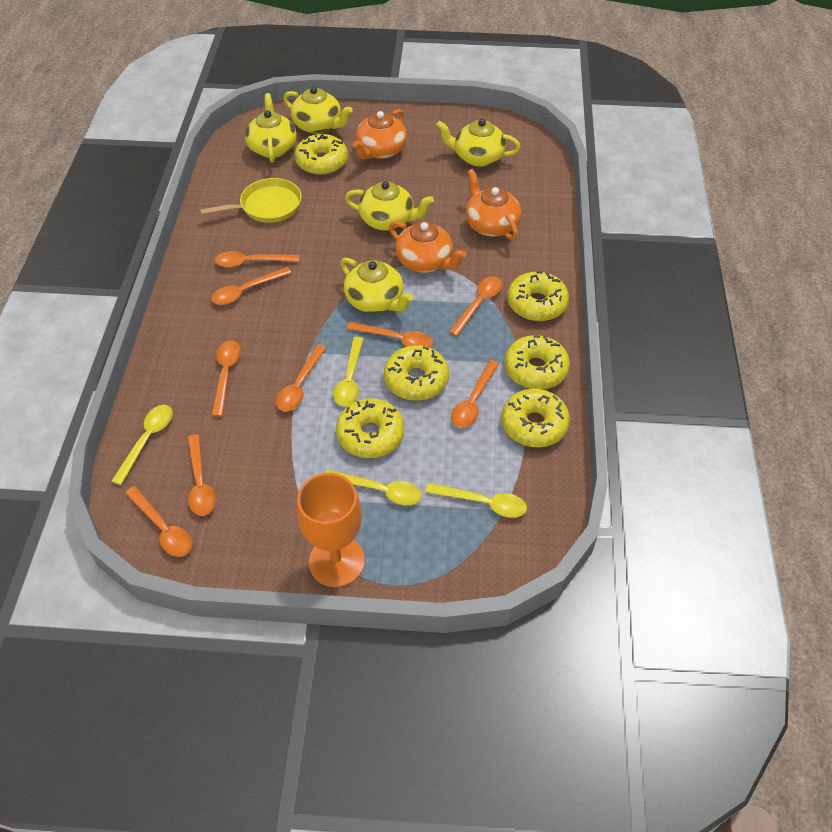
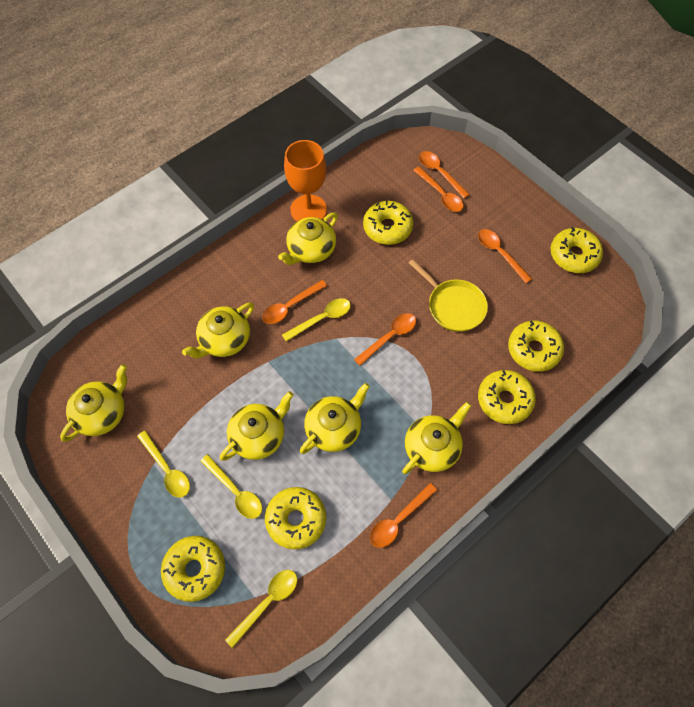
orange spoon: [125,486,192,557] [187,434,216,516] [211,267,291,305] [212,341,241,417] [215,251,299,267] [276,344,327,411] [347,322,433,348] [449,276,502,336] [451,360,499,428] = 9 -> [262,280,327,324] [354,313,416,366] [370,483,437,548] [413,167,463,212] [419,151,470,199] [478,229,532,283] = 6
orange teapot: [353,109,407,159] [389,221,467,273] [466,169,521,240] = 3 -> none = 0
yellow teapot: [245,93,297,163] [283,87,353,134] [340,258,413,313] [345,181,434,231] [436,119,521,167] = 5 -> [60,364,127,442] [182,303,254,359] [220,391,293,461] [278,213,338,265] [300,383,370,454] [402,402,472,474] = 6

